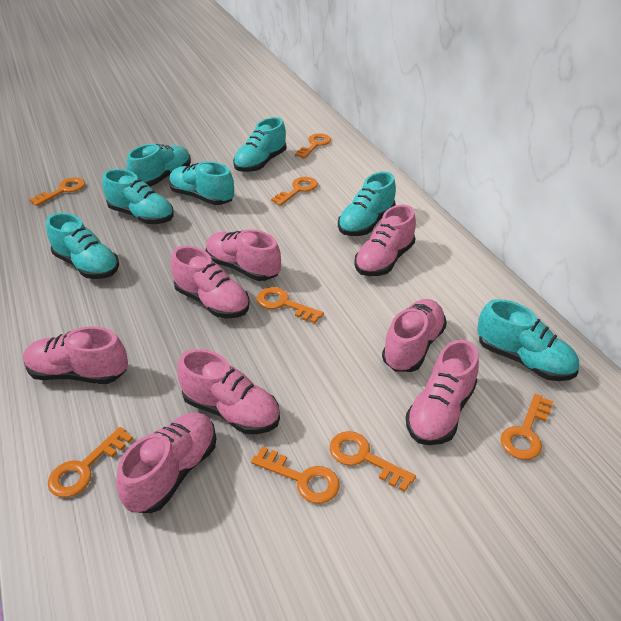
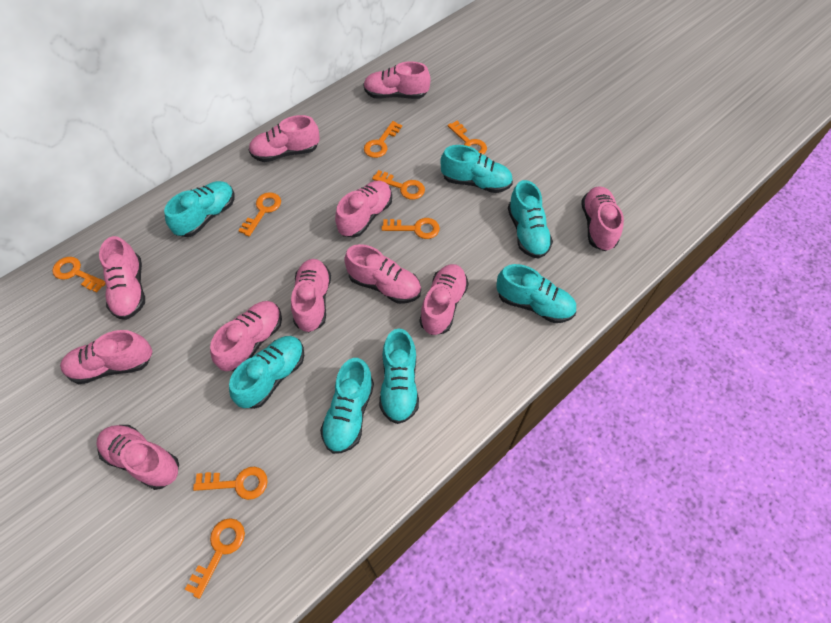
pink shoe: [23,327,128,384] [116,413,216,513] [171,246,250,318] [177,349,280,434] [206,230,281,281] [354,205,416,276] [382,299,447,372] [406,339,479,445] = 8 -> [60,330,152,384] [96,425,179,490] [99,236,145,320] [210,301,282,371] [249,115,320,162] [291,259,331,332] [335,181,392,238] [344,244,421,304] [363,61,430,99] [420,264,469,335] [581,186,624,251] = 11

